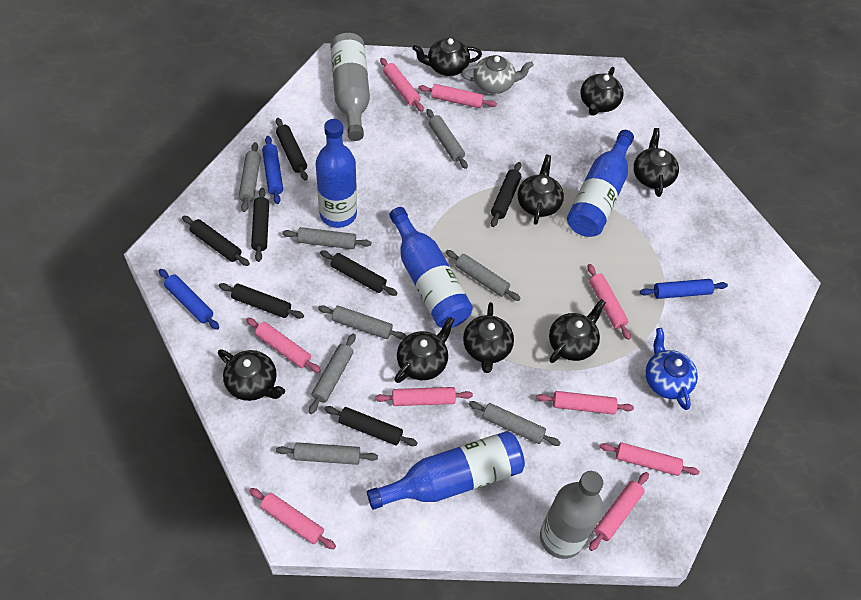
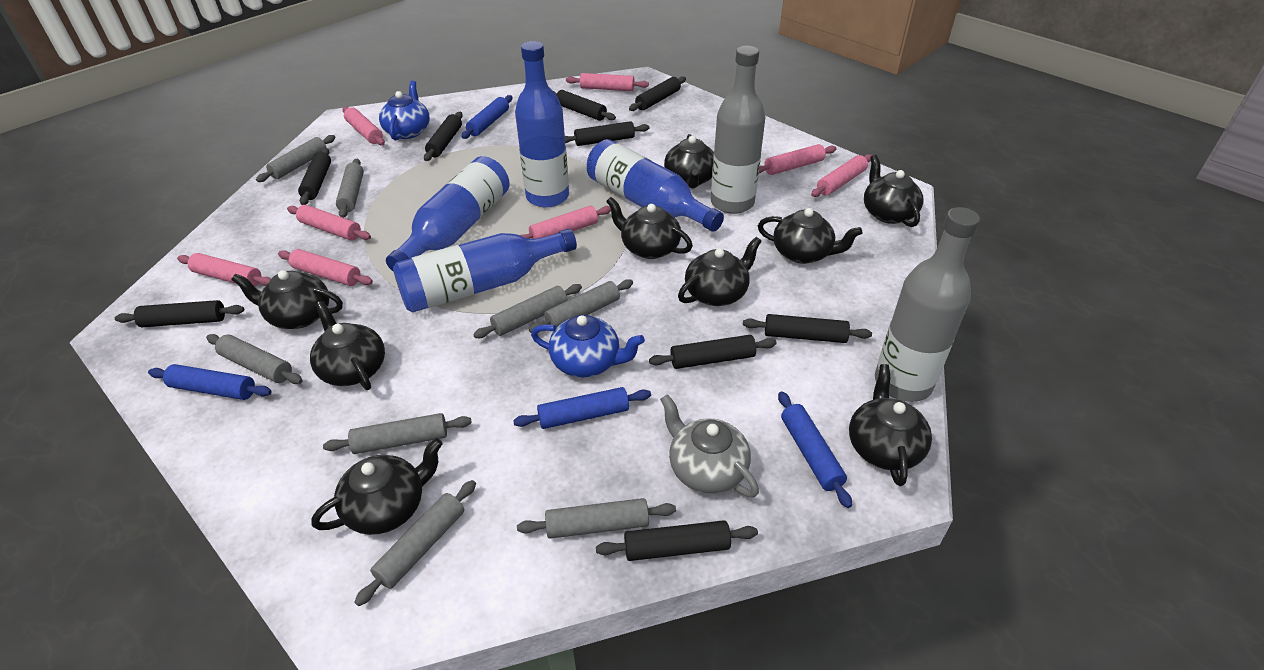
black rolling pin: [182,216,250,266] [219,283,304,319] [251,188,269,262] [276,118,308,181] [320,250,398,296] [325,406,418,446] [491,162,521,227] = 7 -> [115,300,244,327] [298,148,331,205] [424,112,463,161] [553,90,616,121] [565,121,650,146] [596,520,758,561] [629,76,686,111] [649,335,776,369] [743,314,872,343] = 9
black teapot: [218,349,285,401] [394,317,454,383] [413,38,482,76] [463,302,514,373] [518,155,564,225] [549,299,606,363] [580,67,624,116] [633,128,679,197] = 8 -> [231,270,343,329] [310,301,385,390] [311,438,443,535] [606,197,693,259] [664,134,714,188] [678,237,762,306] [758,208,863,264] [849,364,932,486] [864,155,923,227] = 9
blue rolling pin: [159,269,219,330] [262,136,283,204] [640,279,728,299] = 3 -> [148,364,272,400] [461,95,513,139] [513,387,651,429] [778,391,852,508] = 4
blue teapot: [645,328,698,410] = 1 -> [379,81,430,140] [531,315,645,378] = 2
pink rolling pin: [246,318,321,373] [249,488,336,549] [375,387,473,406] [380,58,424,112] [418,84,497,108] [536,391,634,415] [587,264,631,340] [589,472,649,551] [600,442,700,476] = 9 -> [177,253,271,287] [278,249,373,286] [287,205,371,241] [342,107,385,145] [520,205,611,239] [566,73,649,91] [759,144,837,175] [811,154,872,197] = 8

